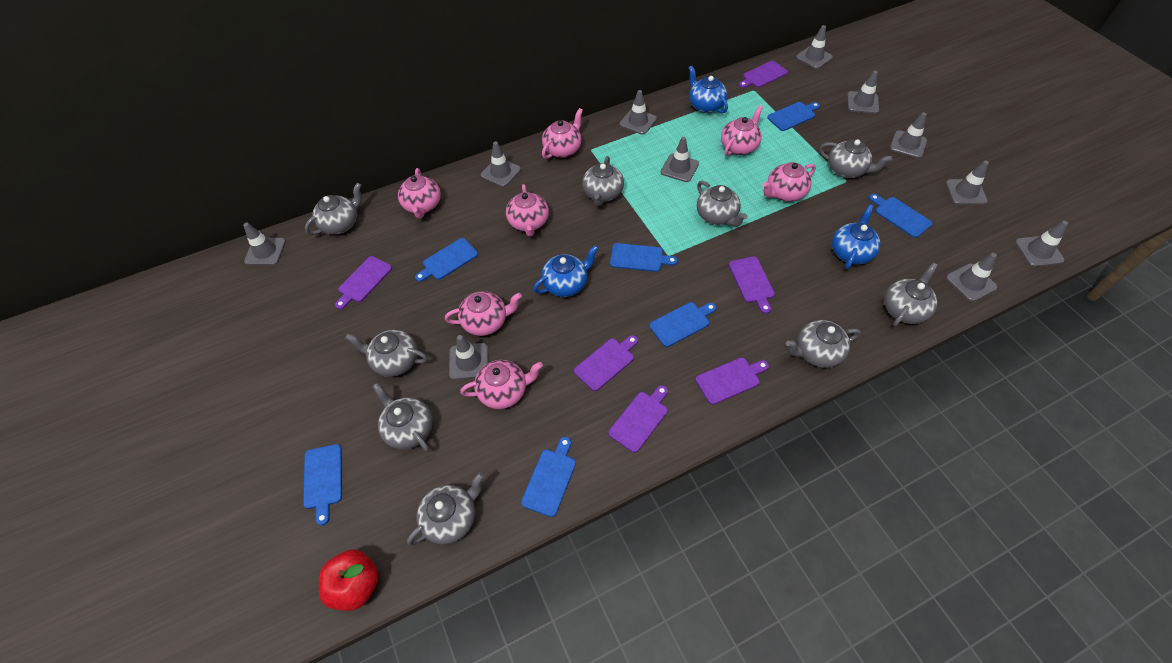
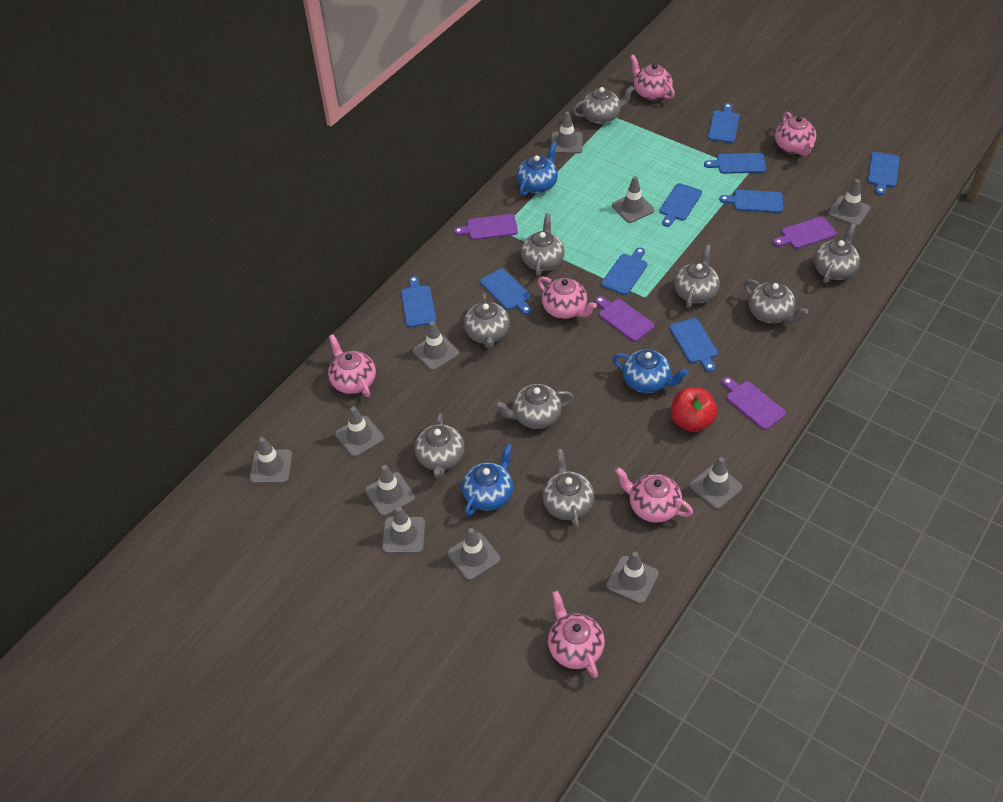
blue cutting board: [303,444,342,525] [415,238,478,282] [521,437,576,517] [610,243,678,272] [649,302,716,347] [767,102,820,131] [869,194,932,238] = 7 -> [401,276,436,327] [480,268,532,314] [601,247,647,295] [660,183,702,227] [669,318,718,372] [704,153,766,174] [708,103,740,143] [719,190,783,213] [867,152,900,195] = 9
pink teapot: [398,168,441,219] [445,291,522,336] [460,360,543,409] [506,184,549,237] [542,108,583,159] [721,105,763,156] [762,162,816,202] = 7 -> [328,334,376,397] [538,276,597,319] [548,591,605,678] [615,467,693,523] [630,54,675,100] [775,111,816,156] = 6
purple cutting board: [335,256,392,309] [574,335,638,391] [609,385,668,453] [696,358,769,405] [729,256,775,314] [739,61,788,88] = 6 -> [454,214,518,240] [595,296,654,342] [722,377,786,430] [773,217,837,249] = 4

